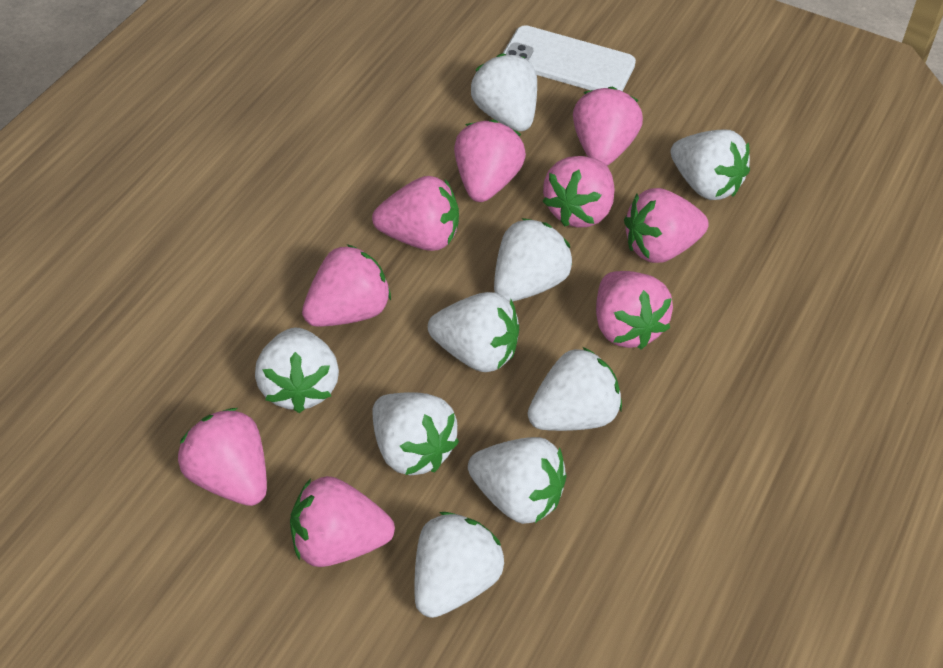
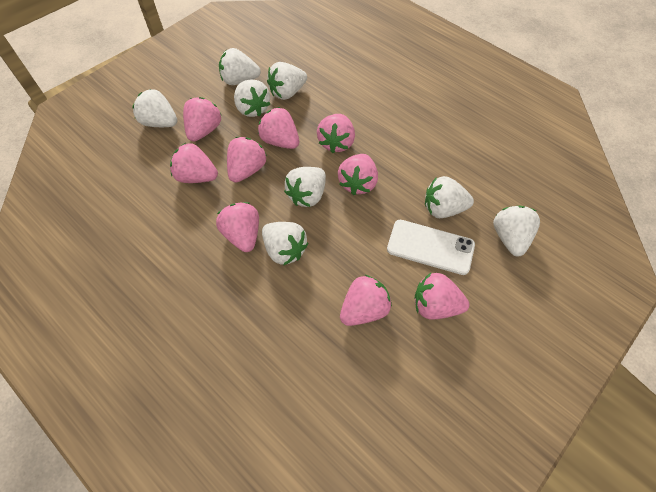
white strawberry: [255,328,339,413] [373,392,459,476] [414,512,504,618] [428,292,519,372] [468,437,567,524] [471,53,537,131] [494,218,572,302] [527,347,622,431] [671,130,750,200] = 9 -> [132,89,177,127] [219,48,261,85] [234,79,270,117] [262,222,308,266] [267,62,307,100] [284,167,326,207] [425,176,474,218] [493,206,540,256] = 8

